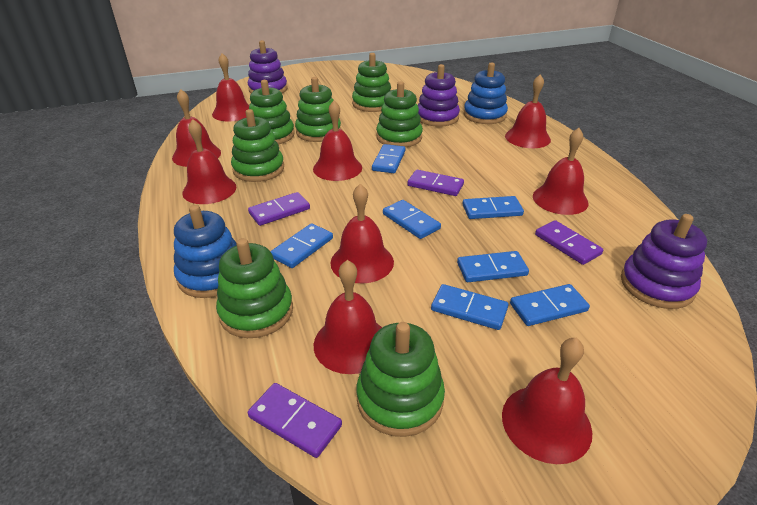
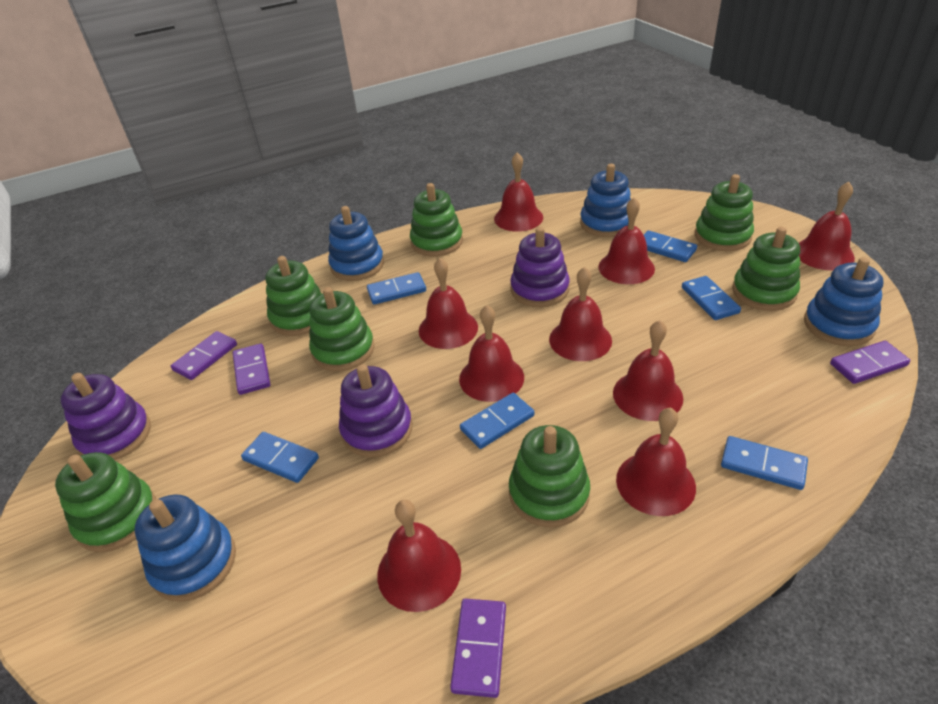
blue domino: [270,223,333,268] [372,144,406,173] [383,200,441,239] [431,284,508,330] [457,251,529,282] [462,196,524,219] [510,284,590,326] = 7 -> [241,432,319,483] [367,272,426,305] [460,393,534,449] [644,231,697,262] [682,276,741,320] [721,436,808,490] = 6
blue stacking toy: [174,205,237,298] [464,62,508,124] = 2 -> [134,494,236,602] [328,206,384,281] [580,164,631,237] [804,257,883,346] = 4

